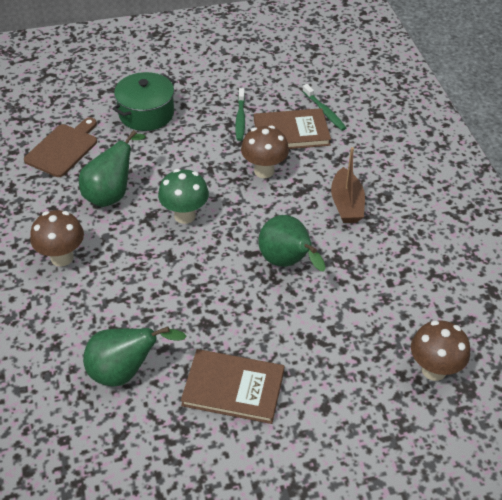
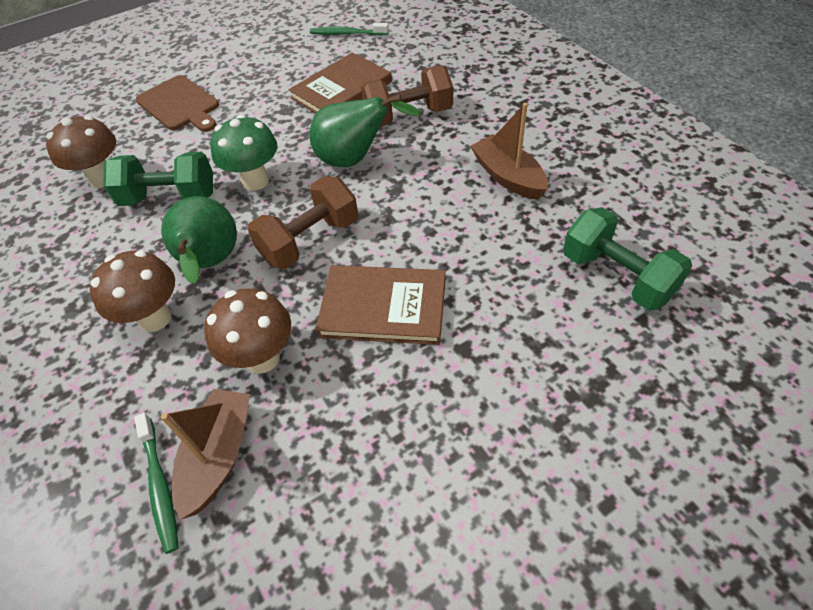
brown boat: [331,147,365,223] = 1 -> [160,389,250,520] [470,103,548,200] = 2
brown dumbbell: none = 0 -> [248,177,358,269] [361,65,453,126] = 2
green dumbbell: none = 0 -> [103,152,213,206] [563,207,692,311] = 2
green pear: [79,130,146,207] [83,326,187,387] [258,215,326,272] = 3 -> [161,196,237,284] [310,94,421,167] = 2
green pot: [113,72,176,131] = 1 -> none = 0

